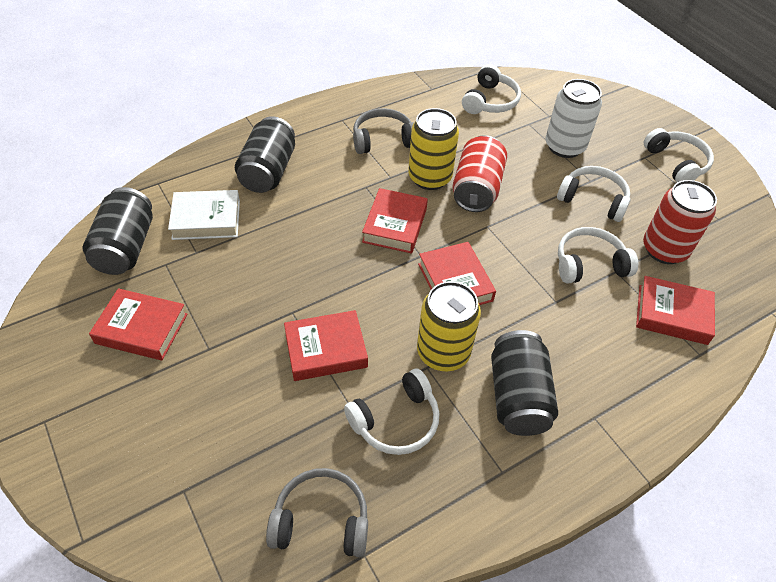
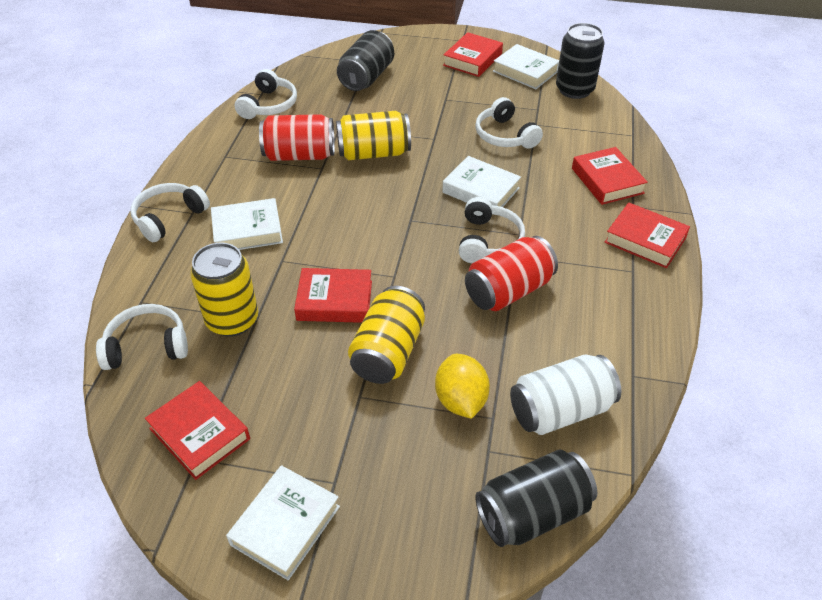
grey headphones: [266,468,368,557] [353,108,414,154] = 2 -> none = 0
white book: [168,190,240,240] = 1 -> [211,198,283,250] [226,465,340,580] [442,156,521,207] [493,44,559,89] = 4
yellow can: [408,108,459,190] [417,281,481,371] = 2 -> [190,243,258,337] [336,111,411,160] [348,286,425,384] = 3
yellow lemon: none = 0 -> [435,354,490,419] = 1

